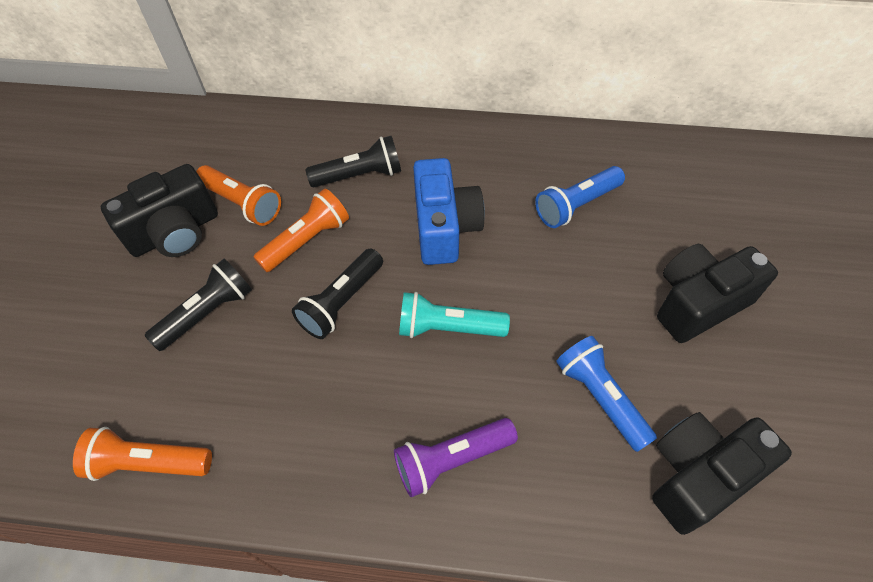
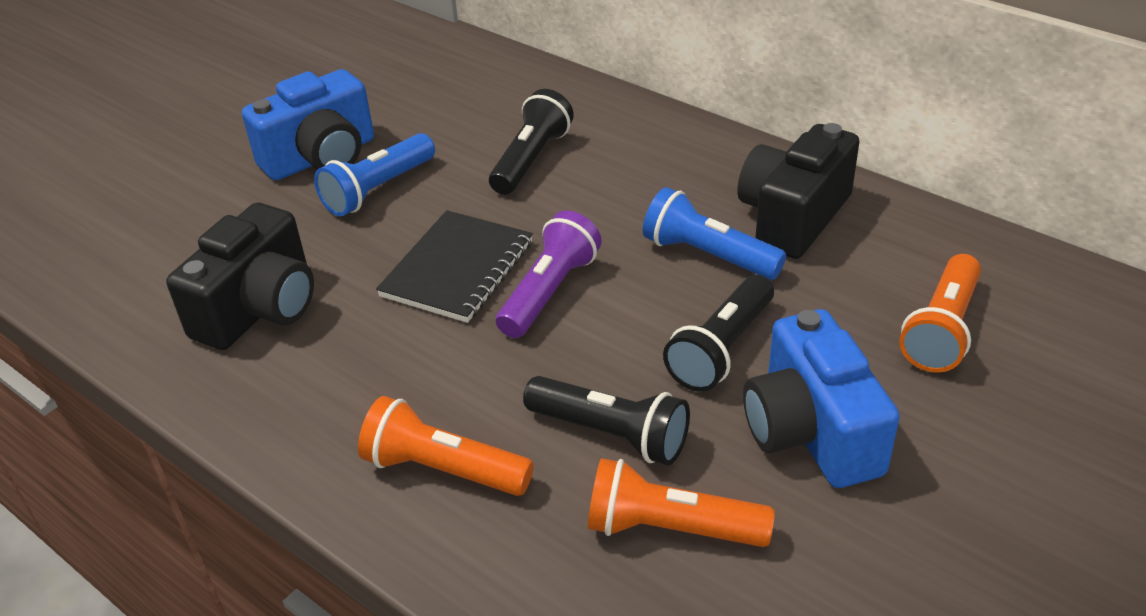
black camera: [101,164,218,257] [652,412,792,535] [657,244,778,343] = 3 -> [166,203,314,350] [738,123,859,259] = 2
black notebook: none = 0 -> [376,210,533,323] = 1
blue camera: [413,158,485,265] = 1 -> [242,69,374,180] [743,309,900,488] = 2
turquoise flashlight: [399,292,510,338] = 1 -> none = 0

